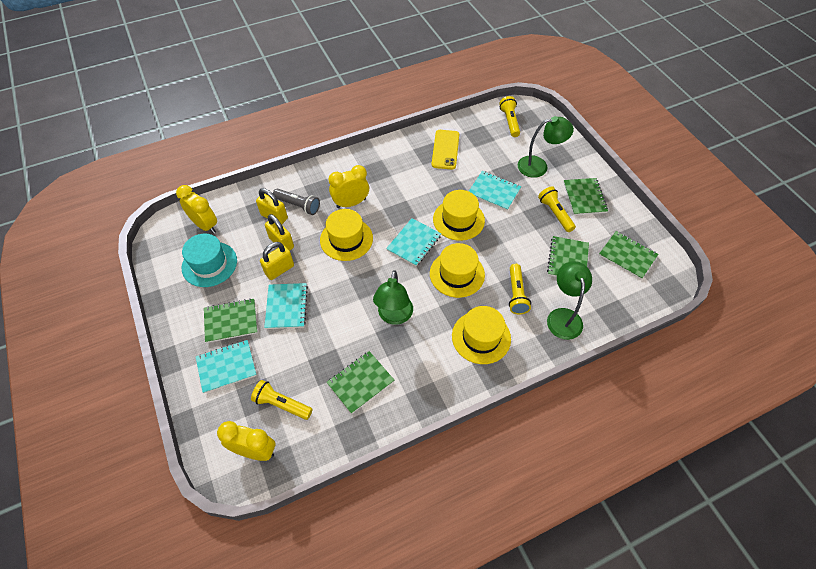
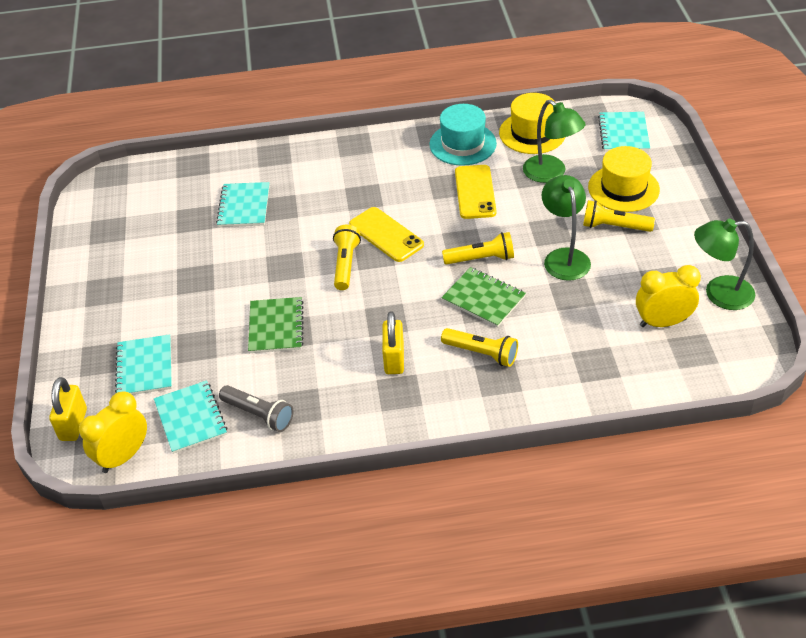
green notebook: [204,298,258,343] [327,351,394,414] [547,236,589,277] [563,178,608,215] [599,231,659,279] = 5 -> [248,297,304,353] [441,267,526,327] = 2
yellow clock: [176,185,217,234] [217,421,276,461] [328,165,369,208] = 3 -> [79,391,147,473] [636,265,701,327] = 2
yellow hat: [320,209,373,261] [430,243,485,298] [433,190,485,241] [452,306,511,364] = 4 -> [499,93,565,154] [588,146,660,212] = 2
yellow padlock: [256,188,288,224] [260,242,294,280] [265,214,294,251] = 3 -> [49,377,87,441] [382,311,404,374] = 2
yellow phone: [431,130,459,170] = 1 -> [349,207,424,262] [455,165,496,219] = 2

